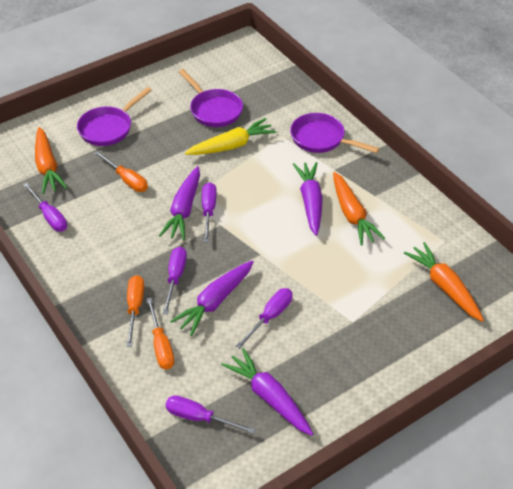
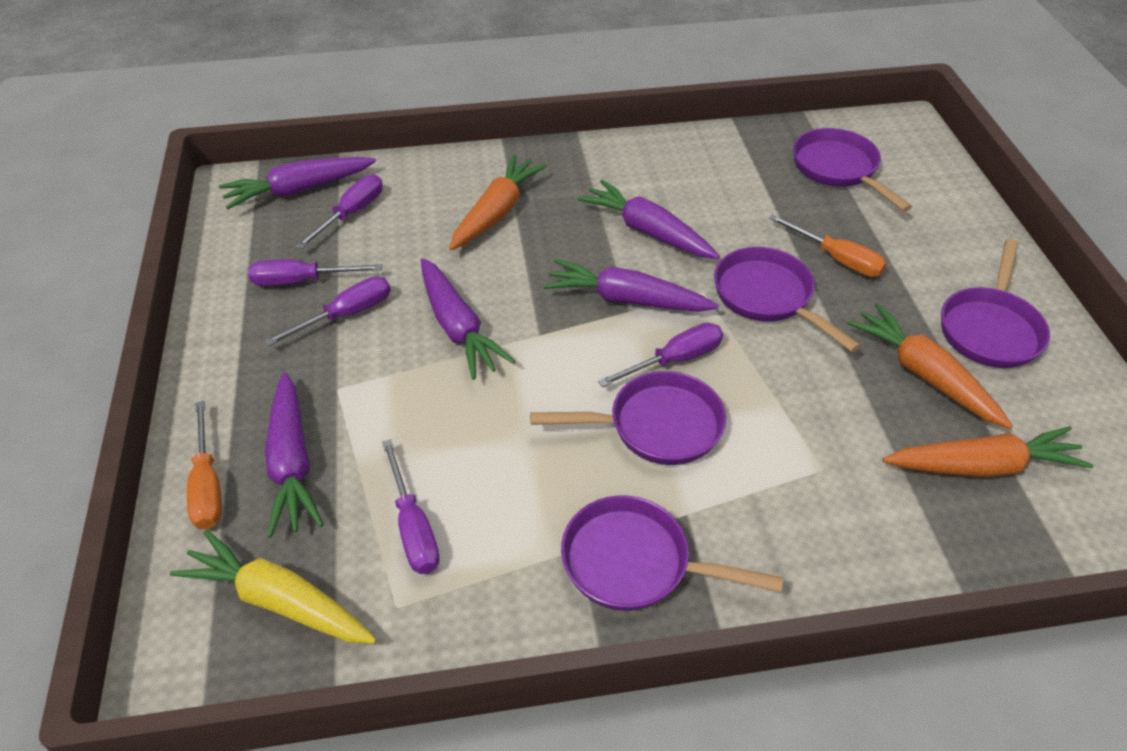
orange screwdriver: [94,151,148,192] [126,275,144,347] [146,298,174,369] = 3 -> [187,401,222,529] [769,214,887,277] = 2
purple carrot: [159,166,200,240] [170,260,254,336] [221,348,313,436] [293,162,323,236] = 4 -> [219,157,376,209] [265,372,324,538] [421,258,515,380] [543,259,719,312] [578,180,720,259] = 5
purple pan: [77,87,152,146] [179,69,243,127] [290,113,380,153] = 3 -> [530,371,726,465] [561,495,784,611] [714,247,861,352] [793,128,912,212] [941,239,1050,368] = 5

